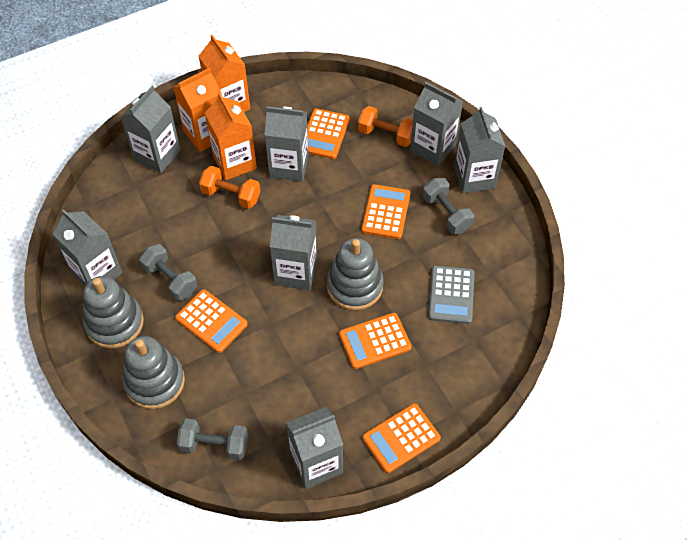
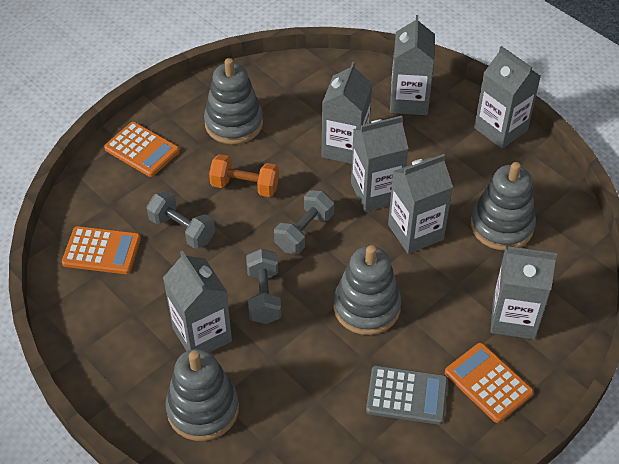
grey stacking toy: [83,276,144,349] [123,336,185,409] [327,238,384,310] = 3 -> [165,349,239,441] [204,58,263,144] [333,245,401,335] [471,162,536,250] = 4
orange calculator: [175,289,248,353] [307,108,350,159] [339,313,412,369] [361,184,410,239] [362,403,441,473] = 5 -> [62,226,141,274] [104,122,180,177] [445,343,534,423] = 3
orange carton: [173,68,222,152] [199,35,250,112] [205,93,257,180] = 3 -> none = 0
orange dumbbell: [199,166,261,209] [358,106,413,147] = 2 -> [209,154,279,197] = 1

